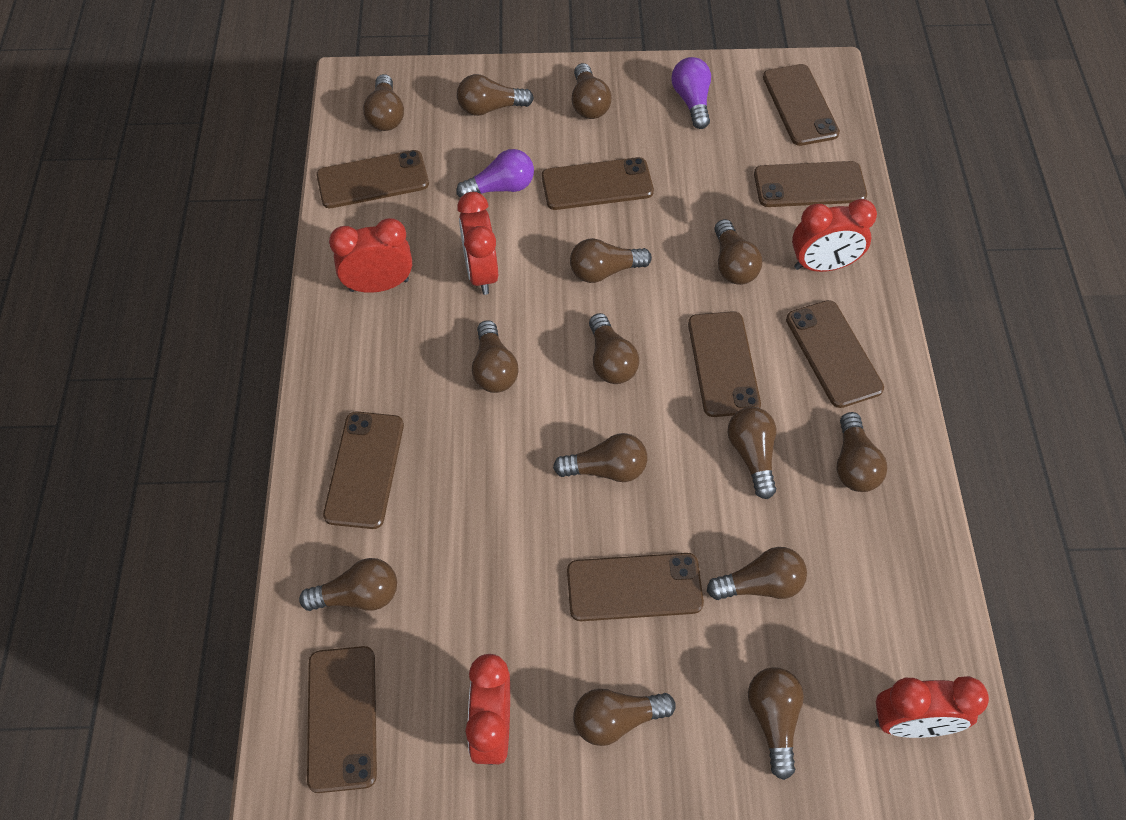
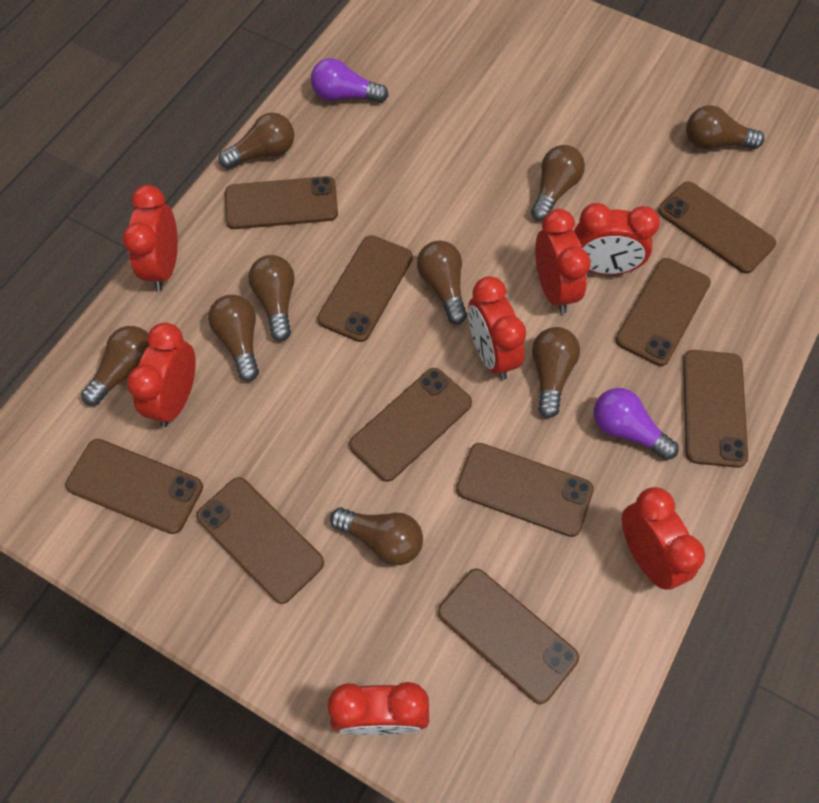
brown light bulb: [299,558,397,611] [363,74,404,131] [457,74,534,116] [472,320,519,393] [553,433,647,482] [570,238,652,283] [572,63,612,119] [573,689,676,746] [589,313,639,384] [707,547,807,600] [714,219,762,285] [727,407,776,499] [748,667,804,780] [837,412,888,492] = 14 -> [81,326,149,405] [208,295,259,381] [218,113,294,169] [248,255,295,341] [330,507,423,565] [417,241,467,324] [531,145,585,221] [532,327,580,418] [686,105,764,149] = 9
brown phone: [307,646,377,793] [316,150,429,208] [323,412,404,529] [542,157,654,210] [567,553,704,621] [688,311,761,417] [754,161,867,207] [763,64,840,146] [786,300,884,408] = 9 -> [65,439,203,534] [196,477,324,604] [225,176,338,229] [317,235,413,342] [349,368,472,482] [438,569,579,704] [456,443,594,537] [616,258,711,366] [658,181,776,274] [683,350,748,468] = 10
red clock: [329,218,412,293] [457,192,498,295] [465,654,510,765] [792,199,877,272] [875,676,989,738] = 5 -> [122,185,178,291] [127,323,196,427] [328,682,429,735] [468,276,526,380] [535,209,591,314] [574,203,660,275] [622,487,705,590] = 7

